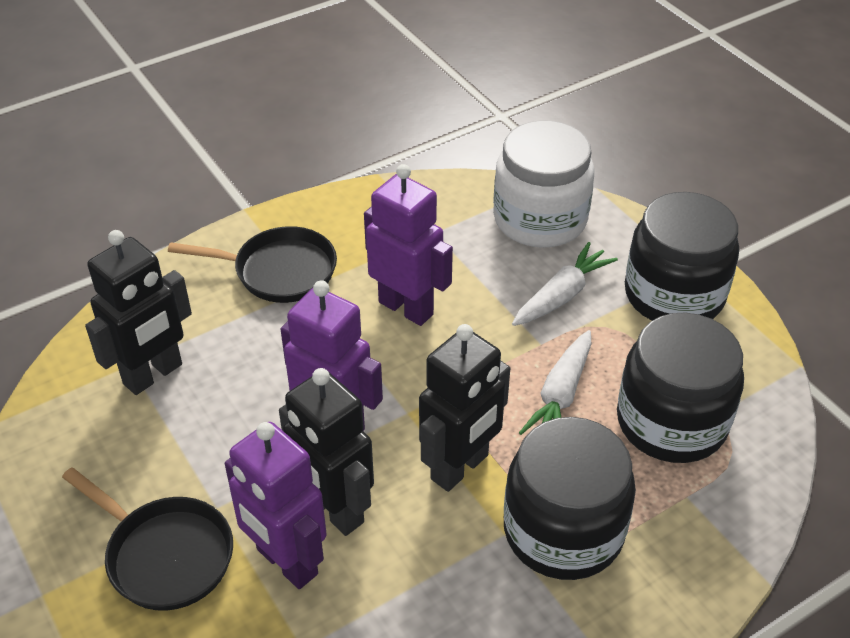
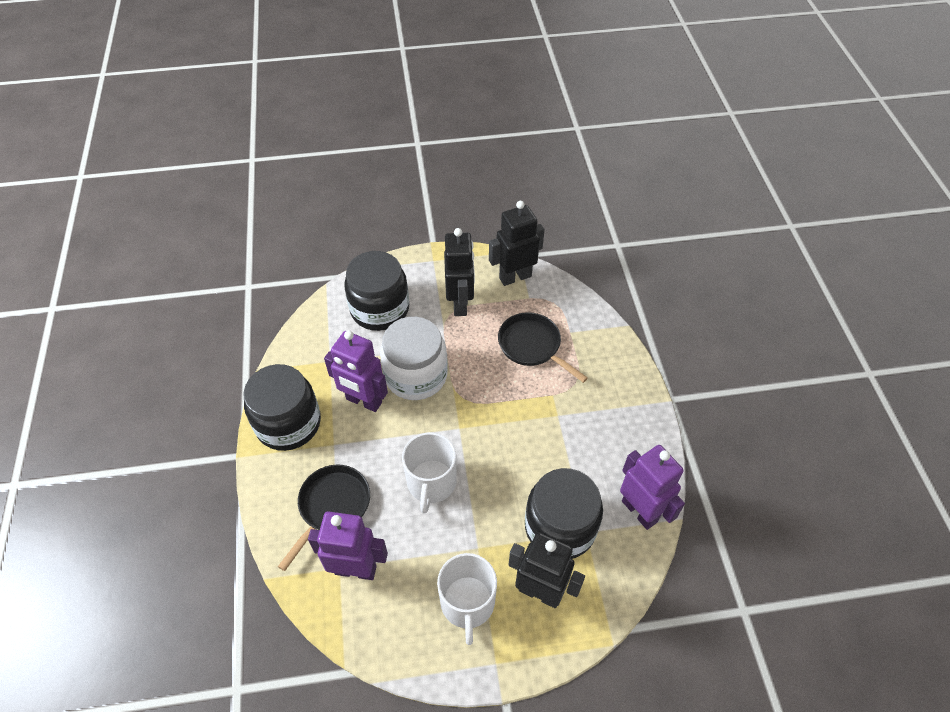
white carrot: [512,242,618,326] [519,330,591,435] = 2 -> none = 0
white mug: none = 0 -> [402,433,457,514] [437,553,497,645] = 2

